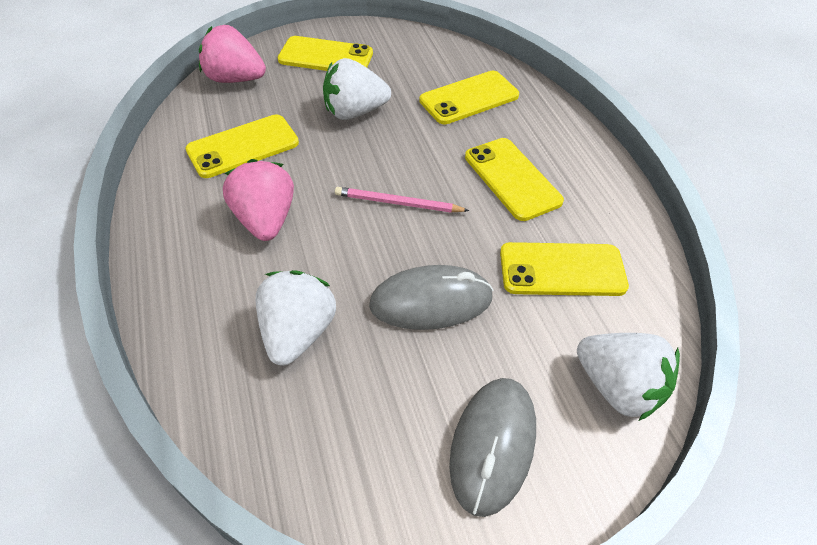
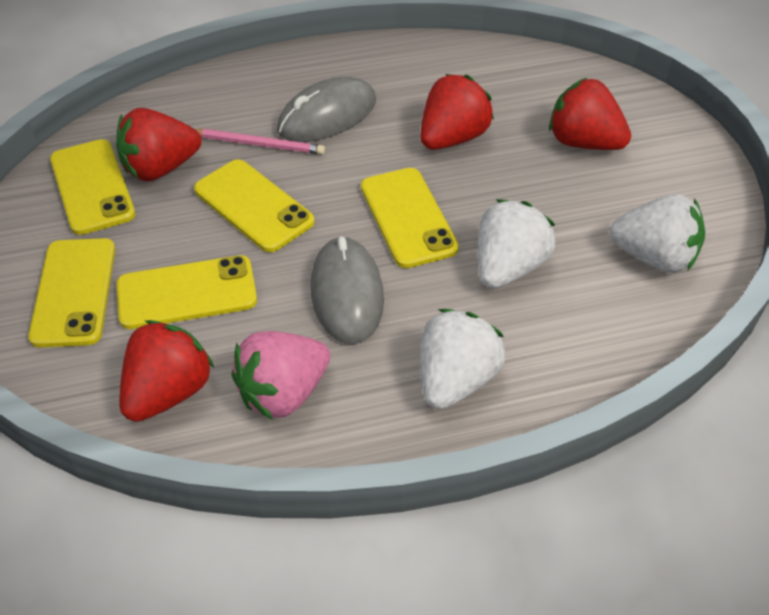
pink strawberry: [199,25,266,83] [223,159,294,241] = 2 -> [231,331,330,420] = 1
red strawberry: none = 0 -> [116,108,201,182] [120,320,214,422] [420,74,494,150] [549,78,631,150] = 4

